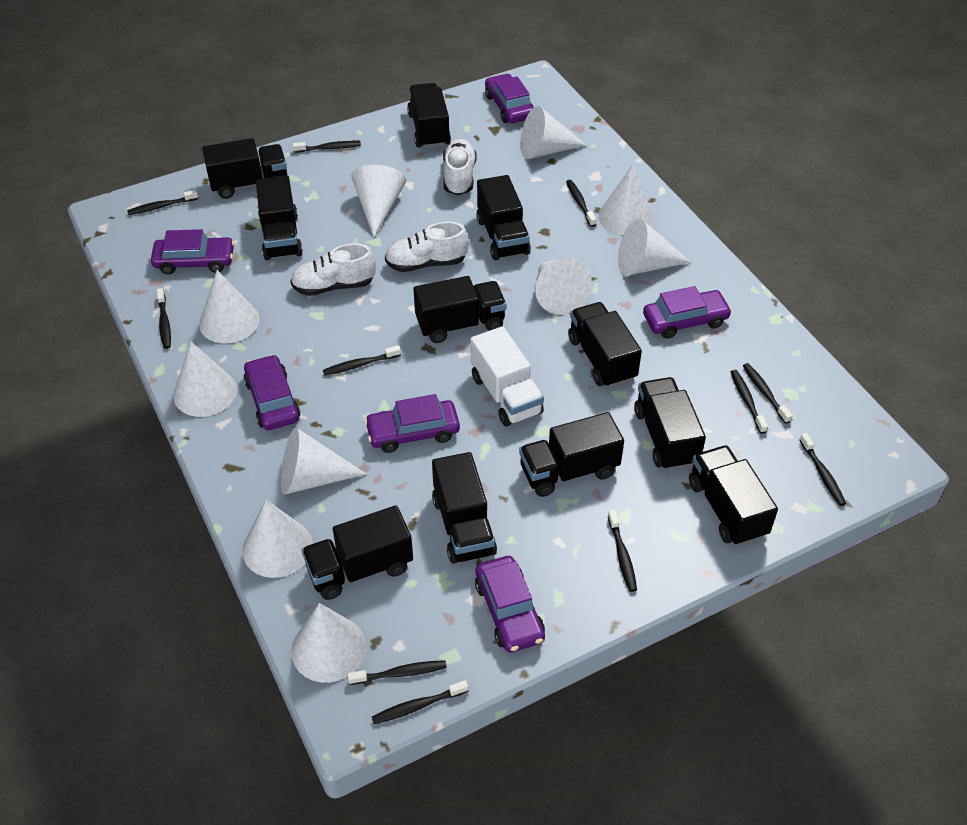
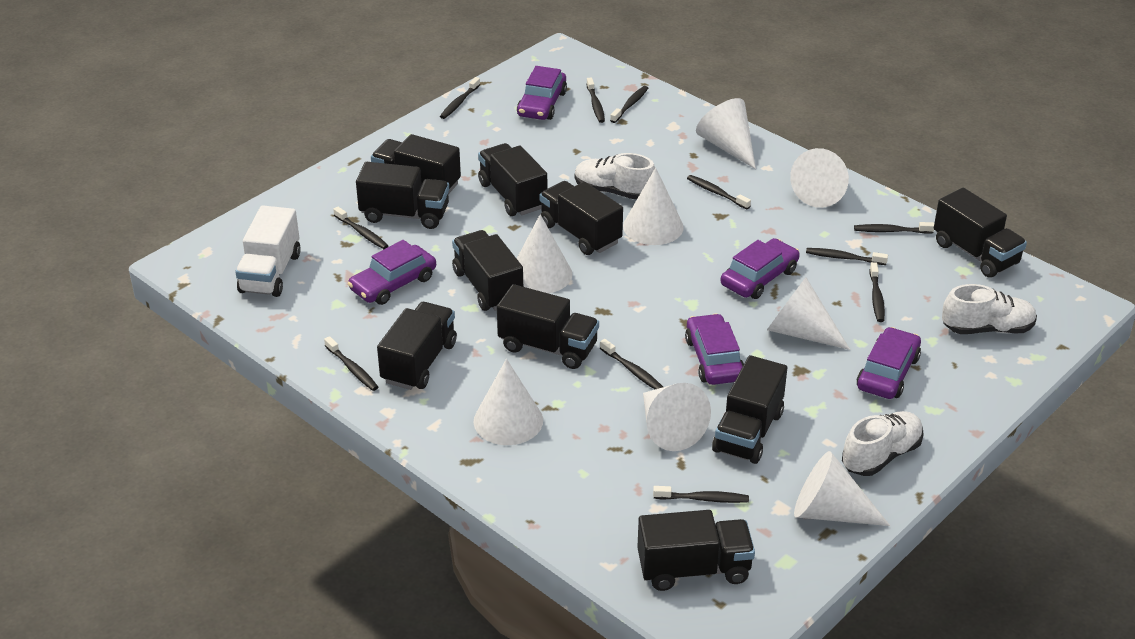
black truck: [202,138,287,199] [256,176,303,260] [302,506,413,600] [407,83,451,148] [413,276,506,343] [432,452,497,564] [476,175,531,260] [519,412,624,497] [568,302,642,388] [634,377,706,471] [689,445,778,546] = 11 -> [356,162,449,229] [371,134,461,194] [377,302,457,390] [452,230,523,311] [478,143,547,216] [497,284,599,369] [539,181,623,255] [637,510,755,591] [712,355,787,464] [934,188,1027,278] = 10
purple car: [151,229,235,274] [244,355,301,430] [364,394,460,453] [475,556,545,653] [485,74,534,123] [643,286,732,339] = 6 -> [348,240,436,305] [517,66,567,120] [685,314,744,385] [720,238,800,299] [857,327,921,399] = 5
white cone: [173,342,237,417] [199,270,259,343] [242,500,313,578] [281,428,366,495] [291,603,366,683] [351,165,406,237] [520,106,586,159] [535,258,592,314] [599,165,654,235] [618,219,691,276] = 10 -> [474,359,543,445] [517,214,572,294] [623,168,684,245] [643,383,711,451] [696,98,756,169] [767,277,850,350] [790,148,849,208] [794,451,890,526] = 8

